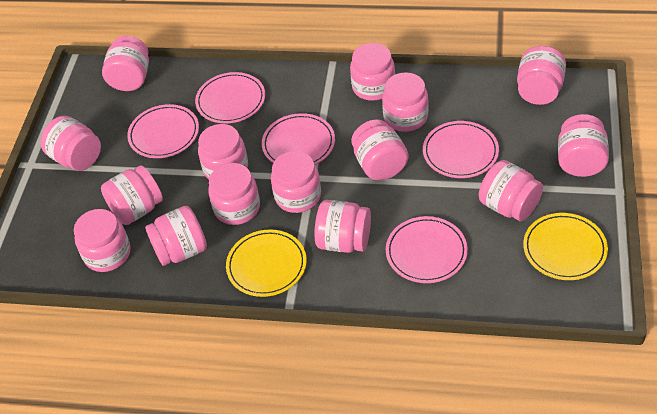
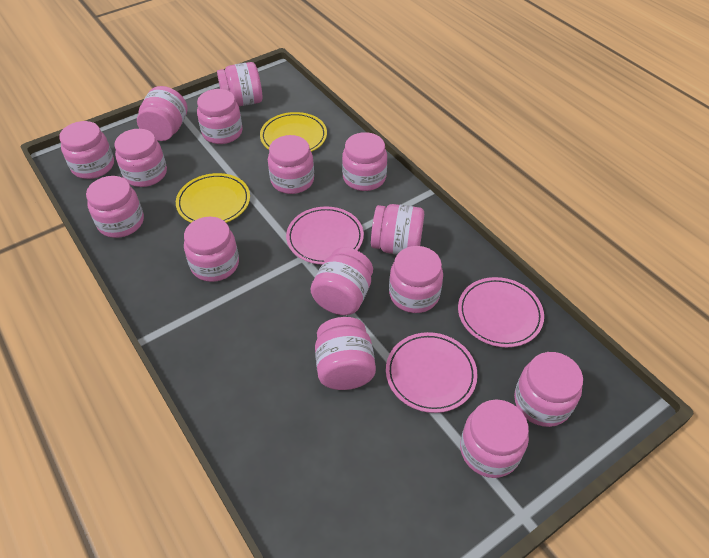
pink plate: [127,104,199,158] [195,72,265,124] [262,113,335,165] [386,216,468,283] [423,121,499,178] = 5 -> [286,206,364,264] [386,332,477,413] [458,277,544,347] = 3

